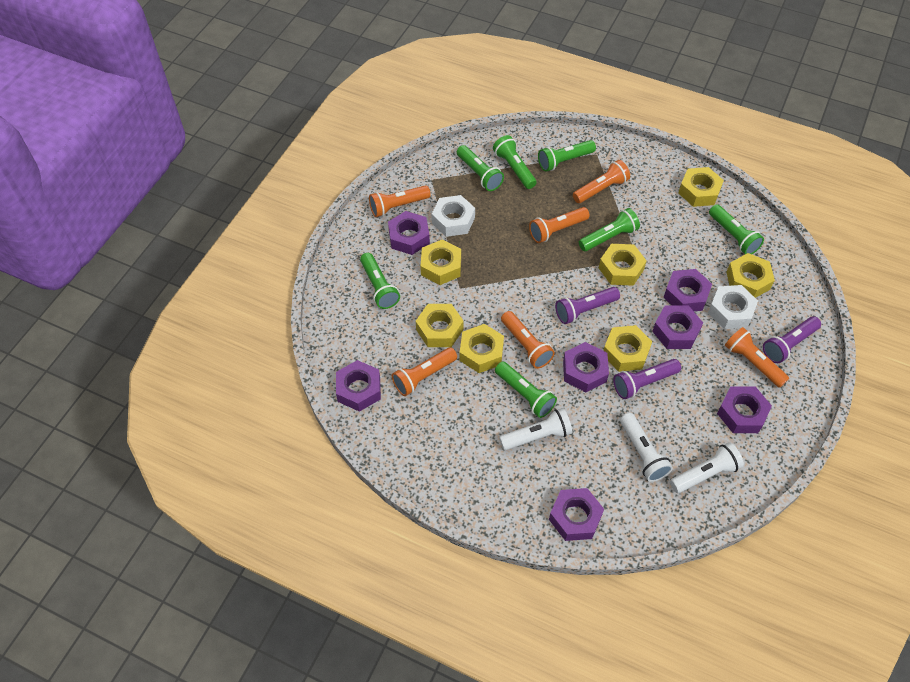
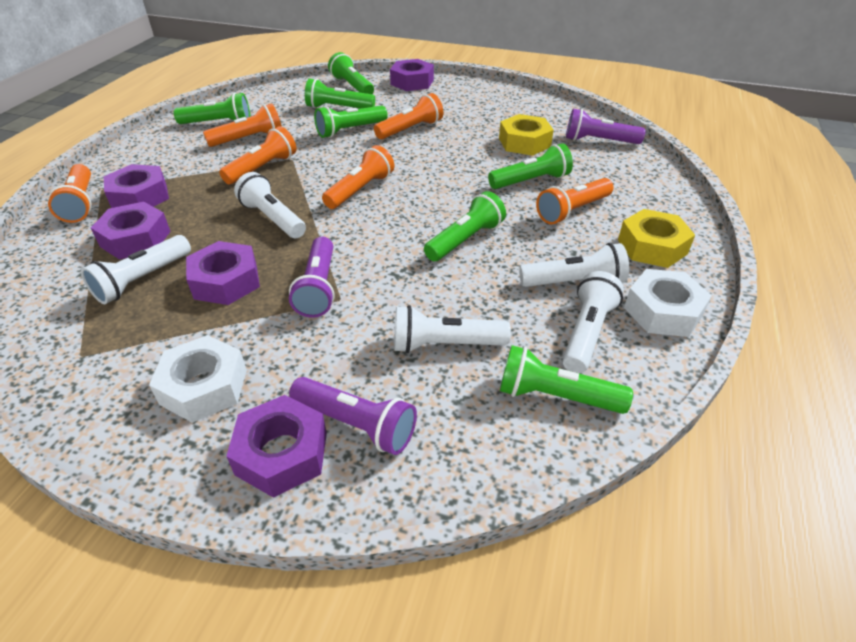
purple nut: [336,360,381,412] [388,211,430,255] [549,488,604,541] [563,342,609,392] [652,305,703,349] [663,269,712,311] [717,386,772,433] = 7 -> [91,202,171,259] [104,164,169,208] [186,241,260,305] [226,395,327,498] [390,59,434,91] = 5
white flashlight: [499,408,572,450] [620,413,673,482] [670,442,744,493] = 3 -> [81,235,191,304] [234,172,306,238] [394,305,511,353] [519,243,629,287] [562,271,624,373] = 5
yellow nut: [416,304,464,347] [420,240,461,285] [460,324,504,373] [599,244,647,286] [603,325,652,372] [678,167,724,207] [727,253,775,298] = 7 -> [499,114,554,156] [618,209,695,268] = 2

